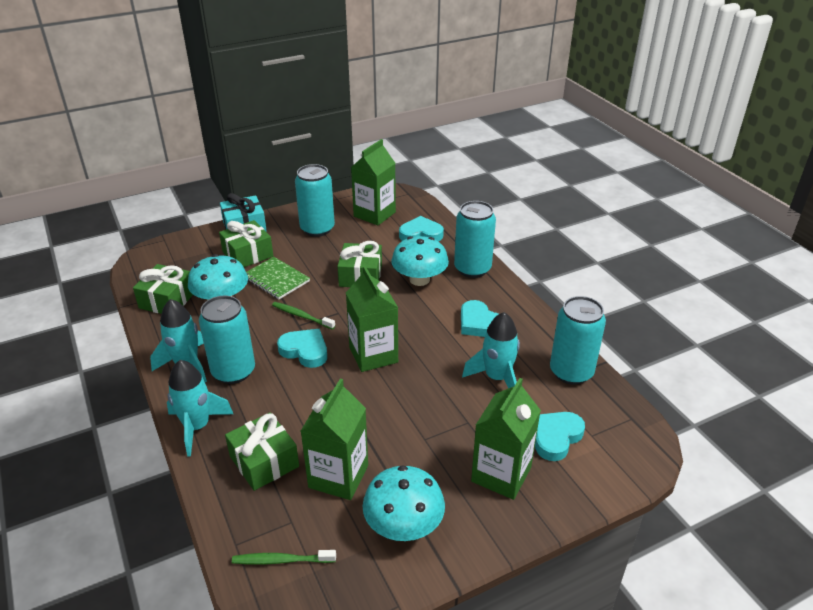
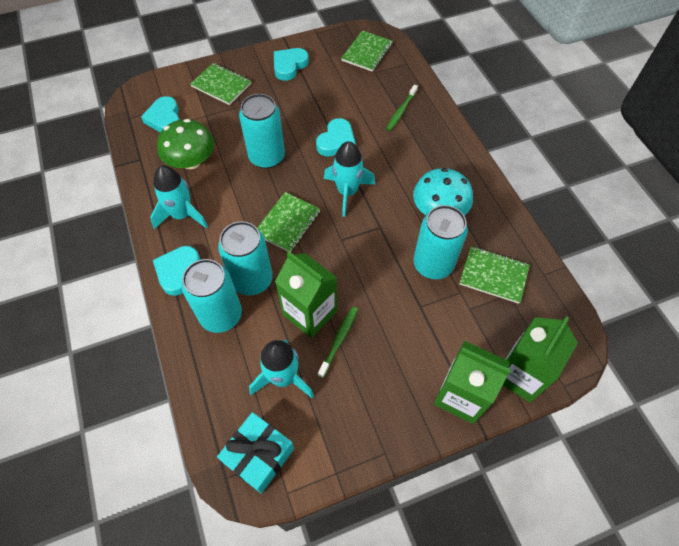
green carton: [301,379,368,500] [346,266,398,372] [351,139,396,225] [471,378,541,500] = 4 -> [275,251,337,338] [434,341,511,424] [503,316,578,403] = 3
green gift: [133,264,193,314] [219,220,273,267] [225,412,299,491] [337,241,382,287] = 4 -> none = 0
green mushroom: none = 0 -> [157,119,214,169] = 1
green notebook: [246,257,310,299] = 1 -> [190,63,251,105] [257,192,320,252] [341,30,393,72] [459,247,530,304] = 4
turquoise mushroom: [188,254,248,299] [362,465,445,541] [391,236,449,286] = 3 -> [413,168,473,216] = 1

